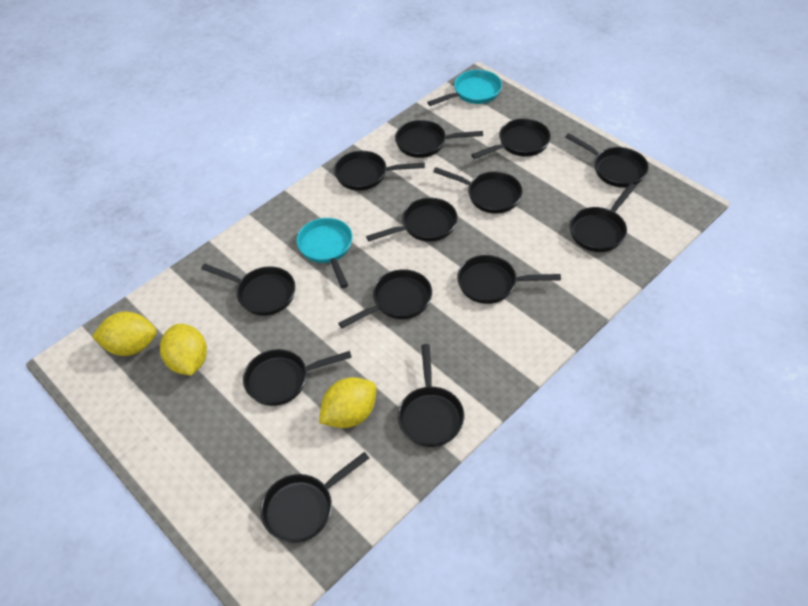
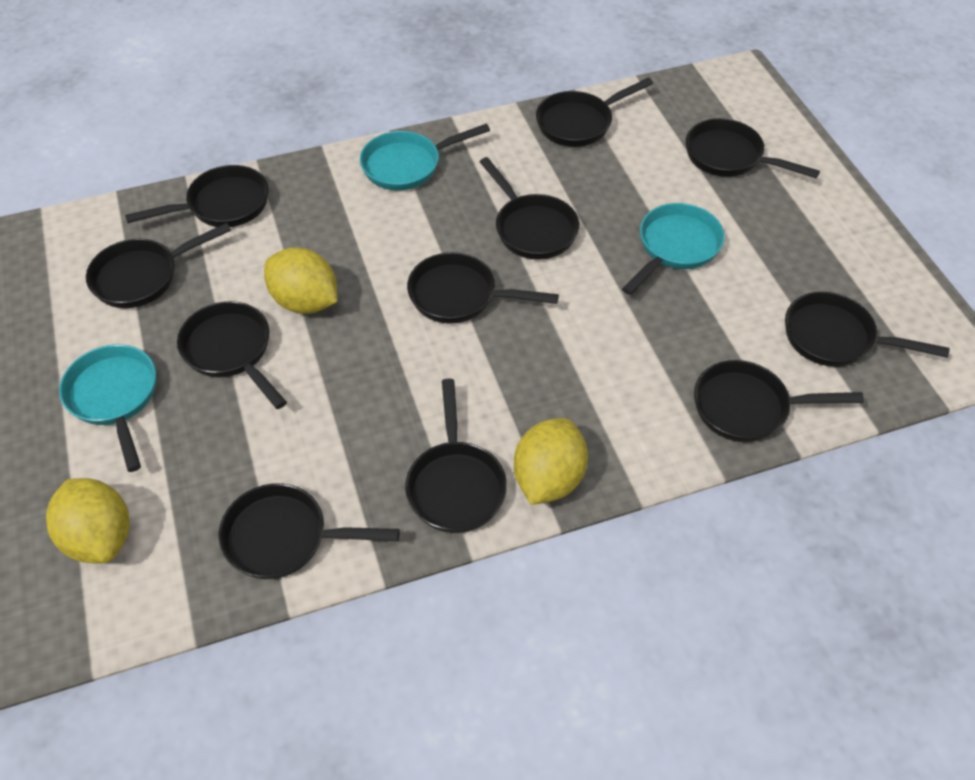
black pan: [201,264,295,316] [243,349,352,406] [260,452,369,543] [334,151,425,191] [338,269,432,328] [366,198,458,242] [395,120,483,158] [398,344,464,447] [433,167,523,214] [457,255,561,304] [471,118,551,159] [565,133,649,188] [570,183,636,252] = 13 -> [86,223,231,308] [125,165,269,227] [177,301,287,409] [218,483,400,579] [405,379,507,533] [407,252,559,324] [480,157,579,260] [536,78,653,147] [686,118,820,178] [694,360,864,442] [785,292,950,367] = 11
turquoise pan: [297,218,353,288] [427,70,502,106] = 2 -> [59,344,156,472] [360,124,490,190] [622,203,725,295] = 3

